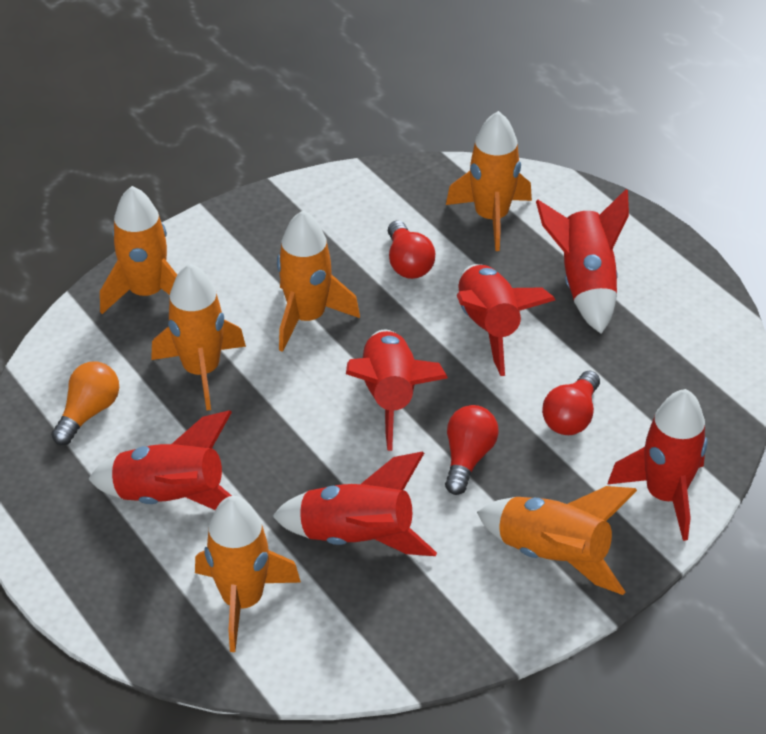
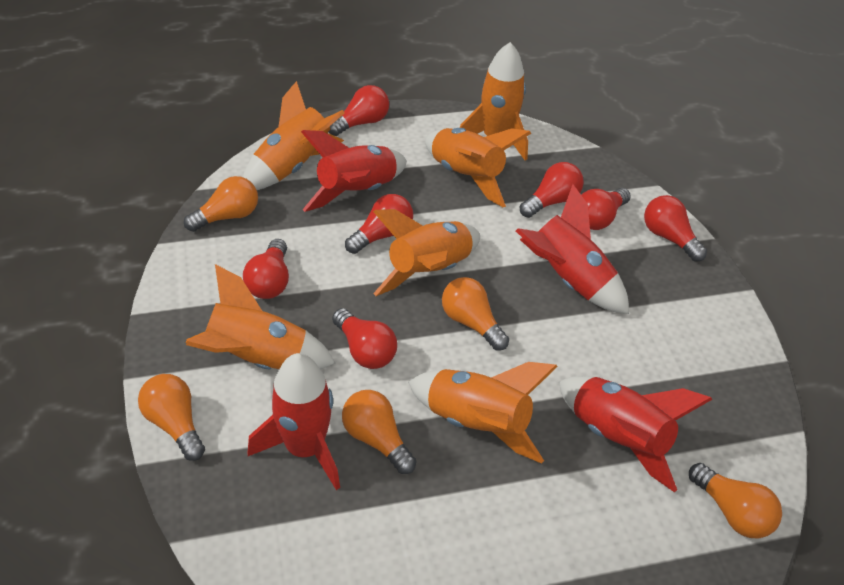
orange light bulb: [51,361,119,445] = 1 -> [138,374,205,461] [184,176,258,232] [342,390,417,474] [442,277,509,351] [689,463,782,538] = 5
red light bulb: [388,221,435,279] [445,405,499,495] [542,370,600,435] = 3 -> [243,239,289,299] [329,85,389,136] [332,308,397,369] [345,194,413,254] [520,162,584,218] [581,188,631,230] [644,195,707,261] = 7
red rocket: [88,410,232,510] [272,451,437,556] [346,330,448,451] [457,264,555,376] [536,189,629,334] [608,389,708,541] = 6 -> [248,353,340,490] [301,130,407,212] [516,184,629,314] [559,376,712,492] = 4

